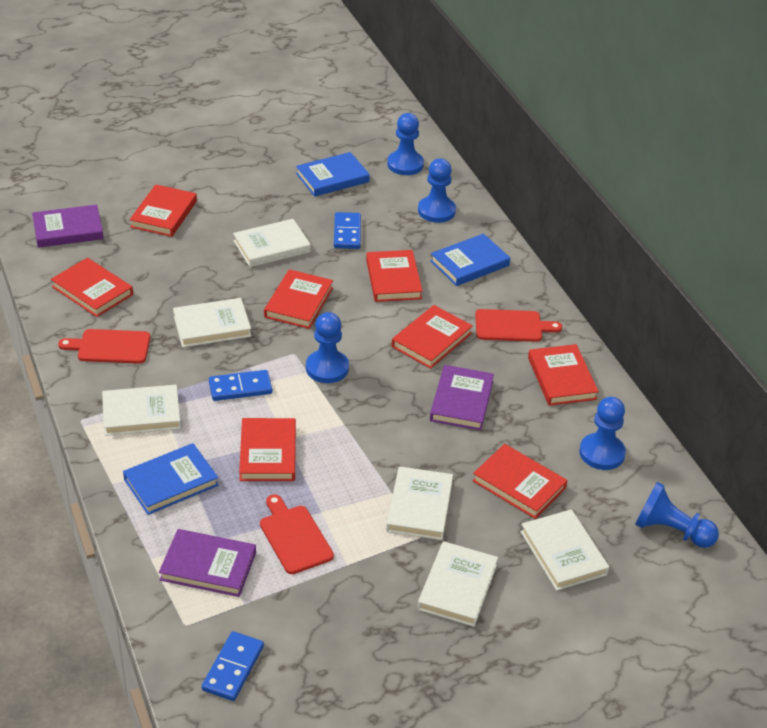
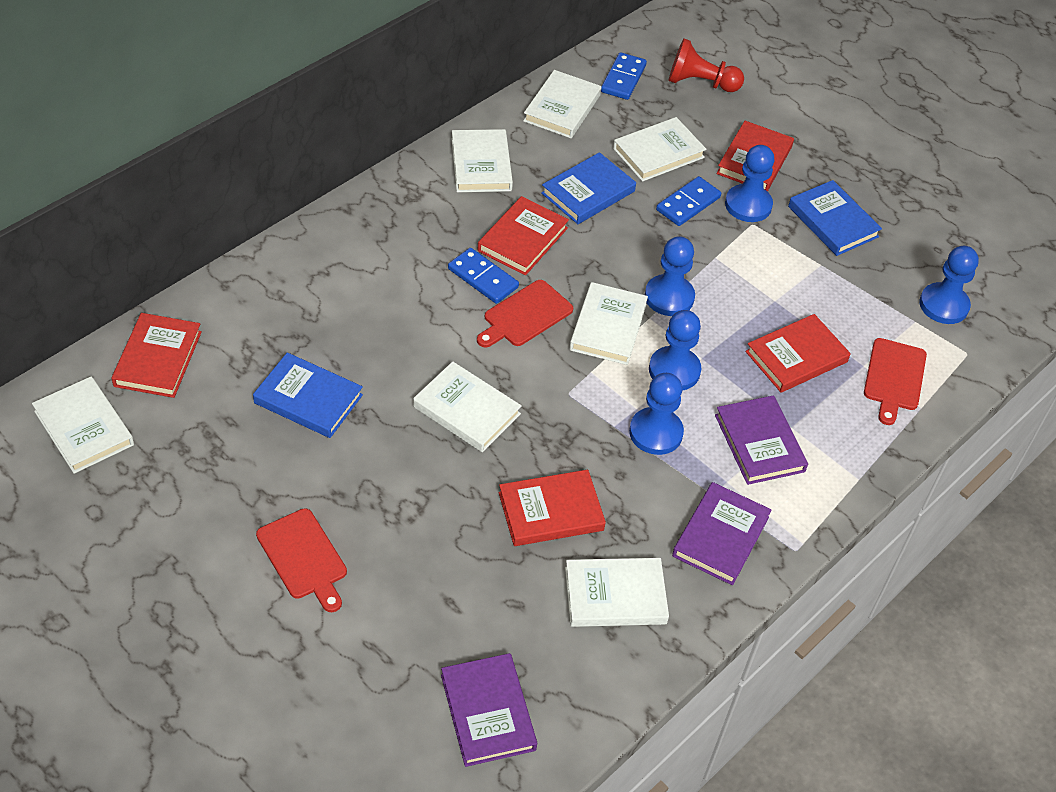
red book: [51,258,133,317] [130,184,197,237] [239,418,296,481] [264,269,333,329] [366,250,423,302] [392,305,473,369] [472,444,567,519] [528,344,599,406] = 8 -> [111,313,202,398] [477,196,569,276] [499,470,606,546] [717,121,794,192] [746,314,851,392] = 5
red pawn: none = 0 -> [668,38,744,92] = 1
white book: [102,385,181,436] [173,298,251,347] [233,219,311,267] [386,466,453,540] [417,541,498,627] [520,509,609,591] = 6 -> [32,377,134,474] [413,361,522,452] [451,129,513,192] [523,70,601,138] [565,558,669,627] [569,282,648,365] [613,117,706,182] = 7

